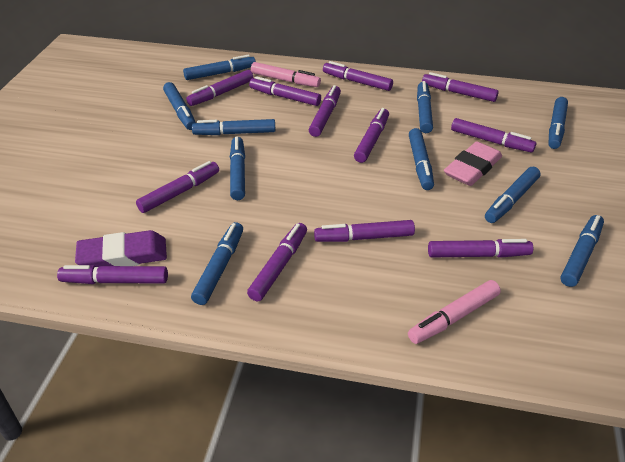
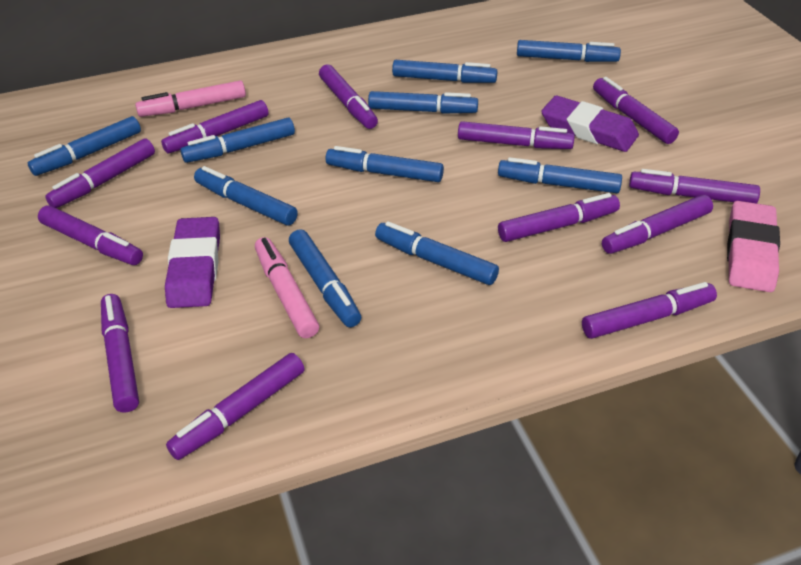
purple eraser: [75,230,167,267] = 1 -> [165,217,220,308] [541,95,639,152] = 2

